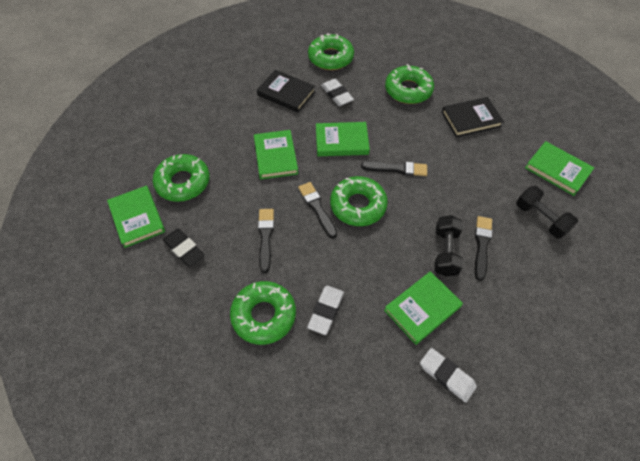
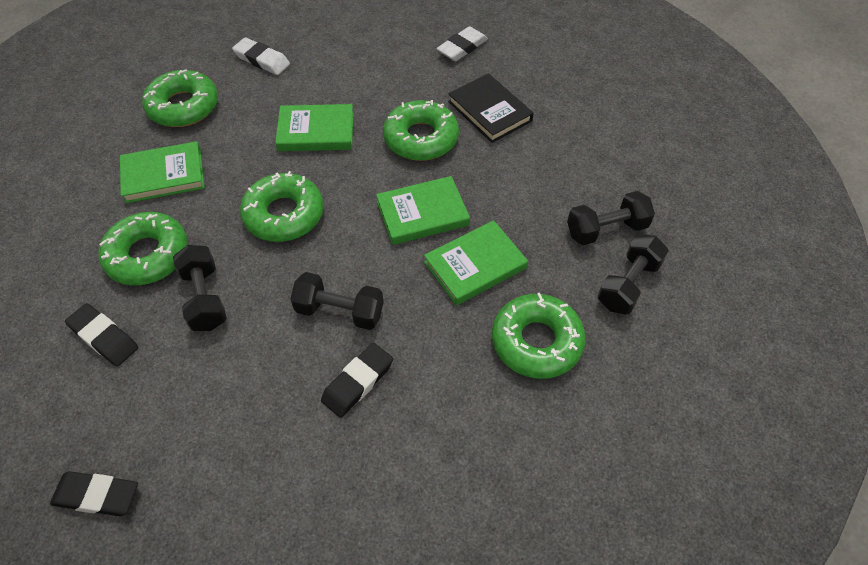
black book: [257,70,315,113] [442,97,504,137] = 2 -> [448,73,534,143] = 1
black brush: [258,209,274,273] [298,182,337,238] [361,161,427,176] [475,216,492,281] = 4 -> none = 0
black dumbbell: [434,215,463,276] [516,186,578,239] = 2 -> [173,245,227,331] [290,272,384,330] [567,191,655,245] [597,234,669,315] = 4
black eraser: [163,229,205,267] = 1 -> [50,471,138,516] [65,303,139,367] [321,343,393,418] = 3
green book: [107,186,165,248] [254,130,298,179] [316,122,370,156] [384,271,463,345] [525,141,594,196] = 5 -> [120,141,205,204] [275,104,354,151] [376,176,470,245] [424,220,528,305] = 4
white eraser: [307,286,344,335] [321,79,354,106] [420,348,477,402] = 3 -> [232,37,290,75] [437,26,488,61] = 2

